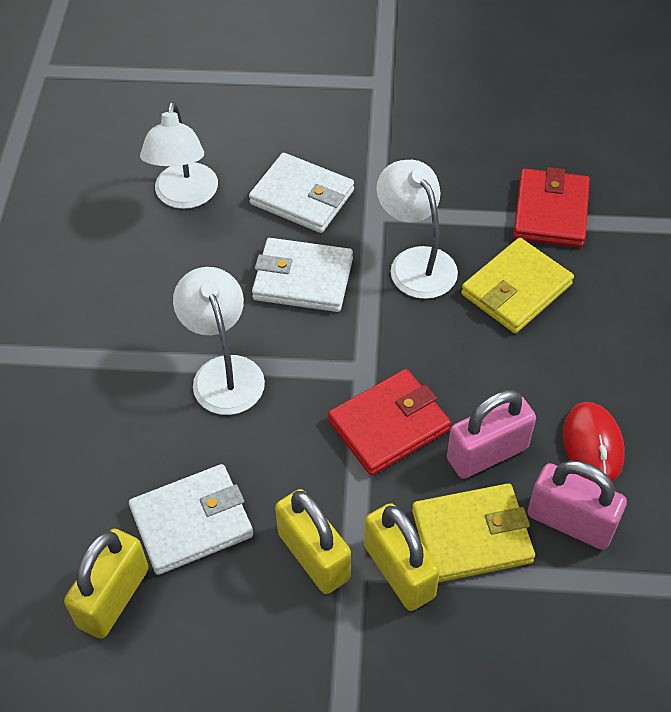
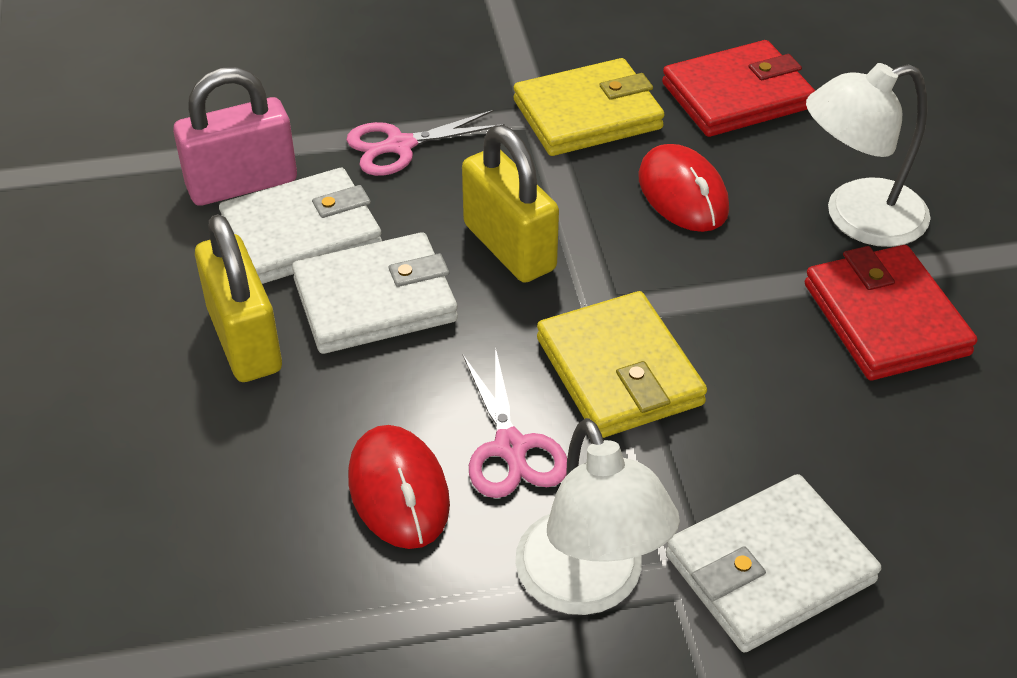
pink padlock: [447,390,536,479] [528,460,627,550] = 2 -> [173,67,297,206] = 1
pink scissors: none = 0 -> [346,110,505,176] [463,347,567,498] = 2
red mouse: [563,402,625,482] = 1 -> [348,425,450,549] [638,144,729,232] = 2
white lamp: [140,102,218,209] [173,267,265,415] [376,160,458,299] = 3 -> [515,418,680,615] [806,63,931,247] = 2
yellow padlock: [64,529,149,639] [275,489,351,594] [364,503,440,611] = 3 -> [195,214,282,382] [462,125,559,283] = 2

